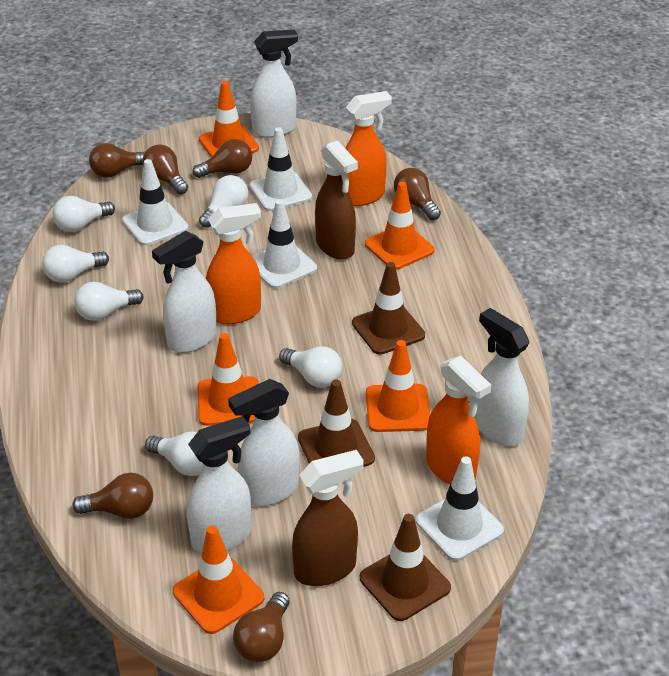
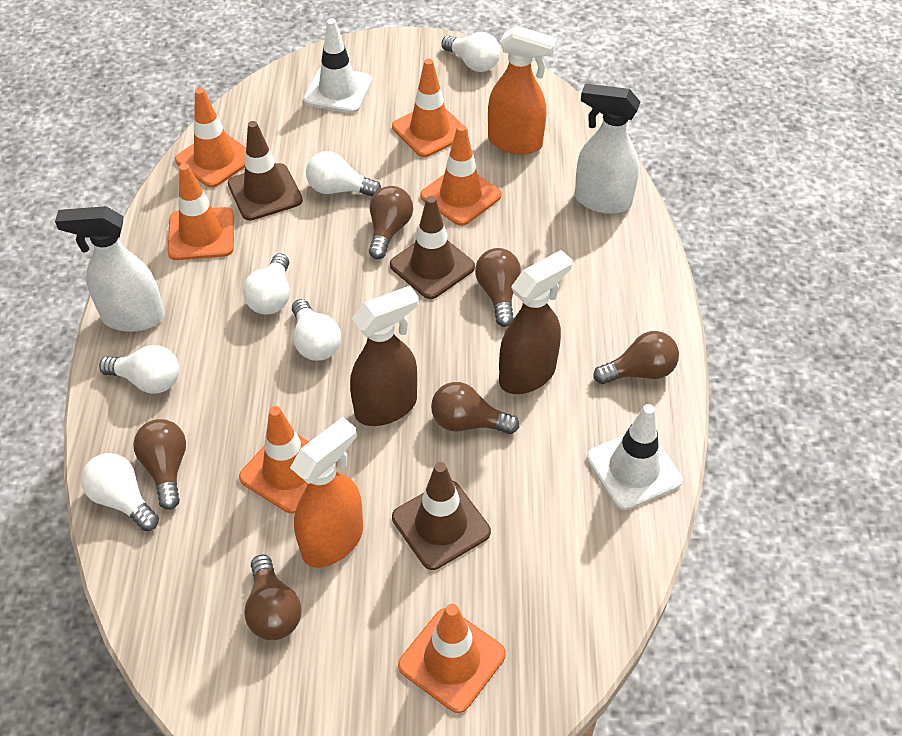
orange spray bottle: [206,203,261,324] [345,91,392,206] [426,356,491,485] = 3 -> [290,417,363,568] [488,25,557,155] = 2
orange traffic cone: [173,526,264,634] [197,333,259,426] [199,81,259,157] [365,182,435,270] [366,340,430,432] = 5 -> [167,163,234,260] [175,88,246,188] [239,406,337,513] [392,59,468,157] [398,604,506,713] [420,124,502,226] = 6
white spray bottle: [152,231,217,353] [187,416,251,553] [228,379,299,506] [250,29,298,138] [474,308,529,446] = 5 -> [55,206,164,332] [575,84,640,214] = 2
white traffic cone: [122,159,189,246] [249,127,312,211] [252,199,317,289] [416,456,504,561] = 4 -> [303,19,372,113] [587,404,682,510] = 2

